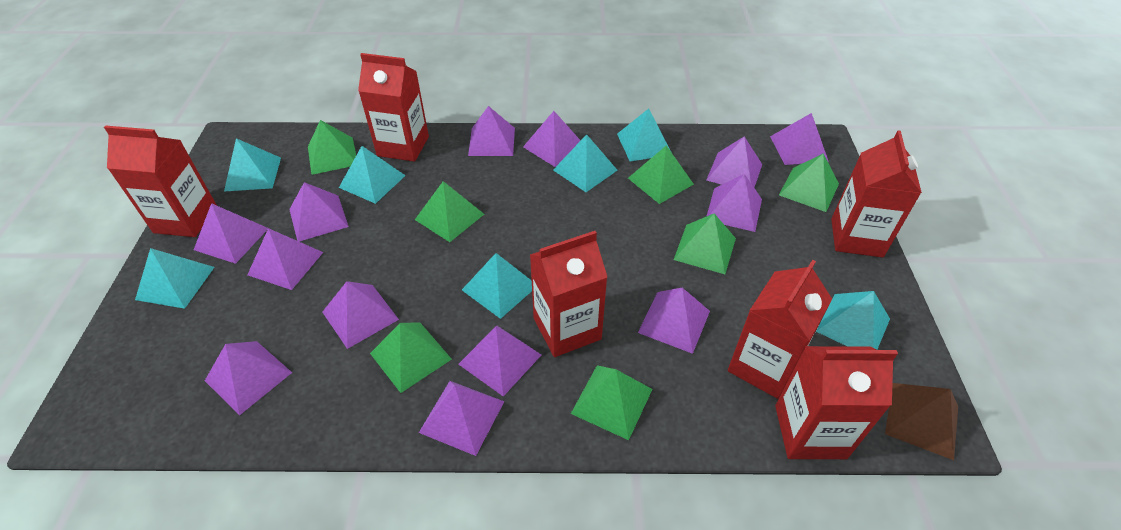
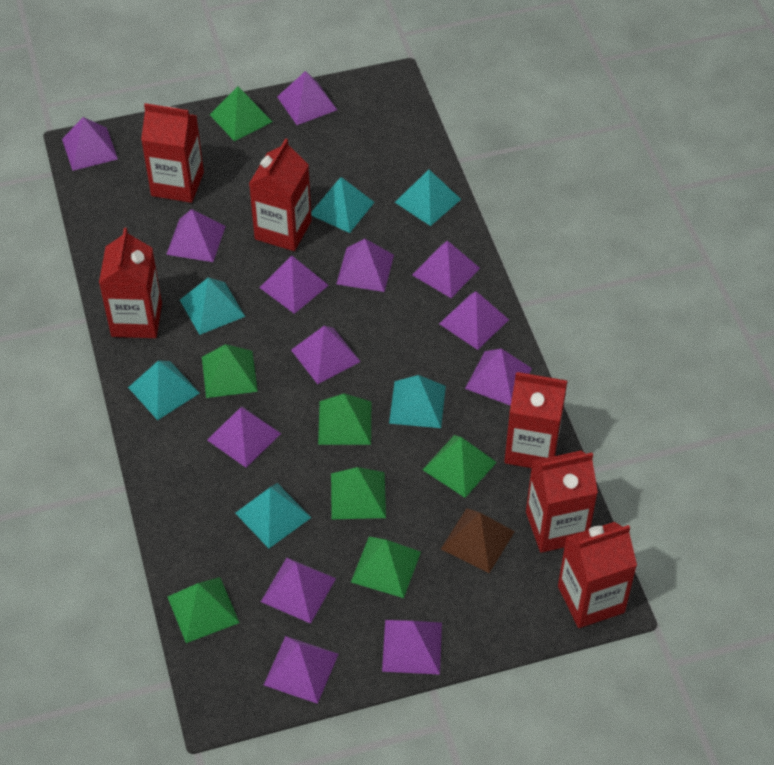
turquoise pyramid: [135,248,214,309] [224,138,281,192] [339,146,406,204] [462,253,532,319] [553,134,617,192] [617,109,671,161] [816,291,890,350] = 7 -> [128,360,200,420] [180,278,245,335] [235,483,311,548] [311,177,375,233] [389,375,446,428] [395,170,461,226] = 6

